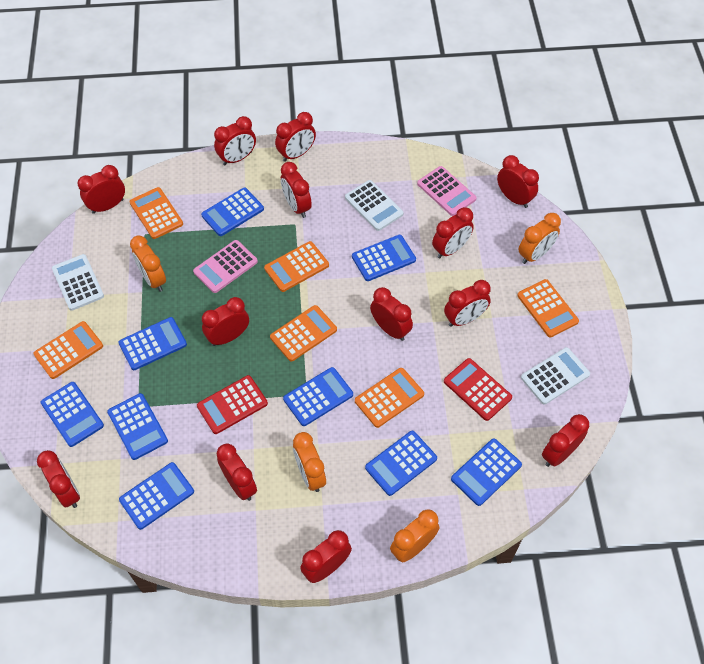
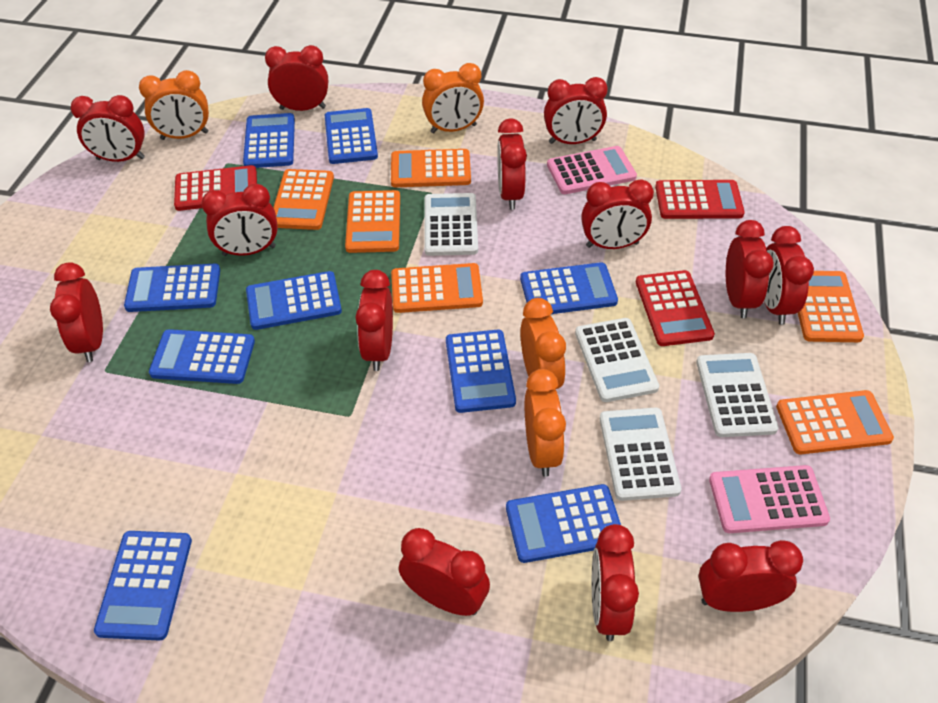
red calculator: [197,375,268,434] [444,358,512,421] = 2 -> [174,165,257,211] [636,270,715,346] [655,180,745,219] = 3
white calculator: [52,254,104,311] [345,180,404,231] [521,347,590,405] = 3 -> [424,193,478,256] [575,318,659,402] [600,408,681,501] [696,353,779,437] = 4

